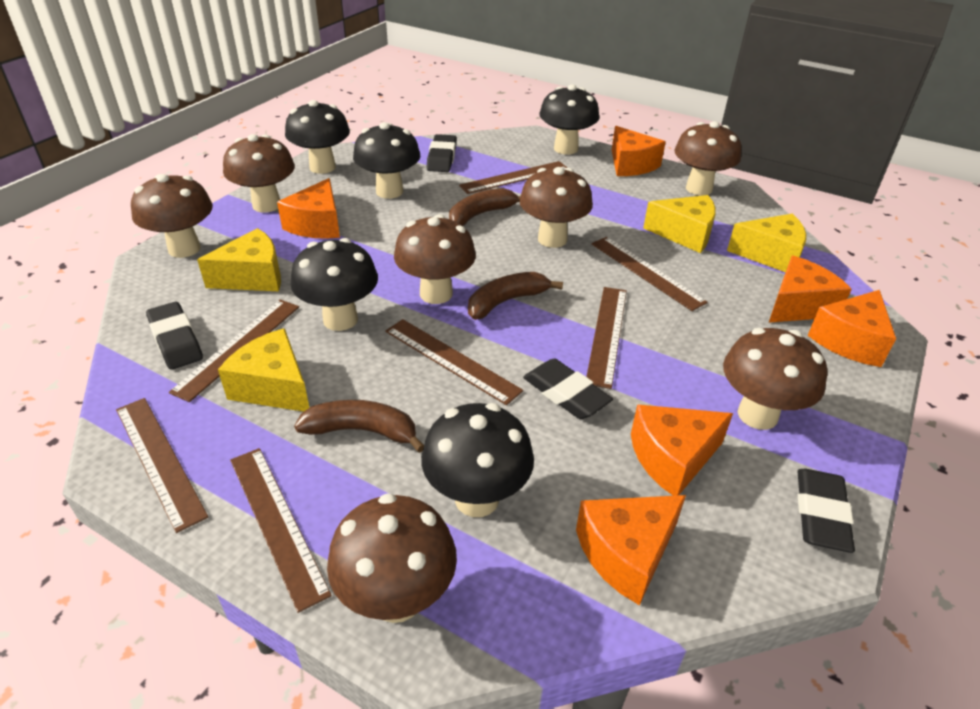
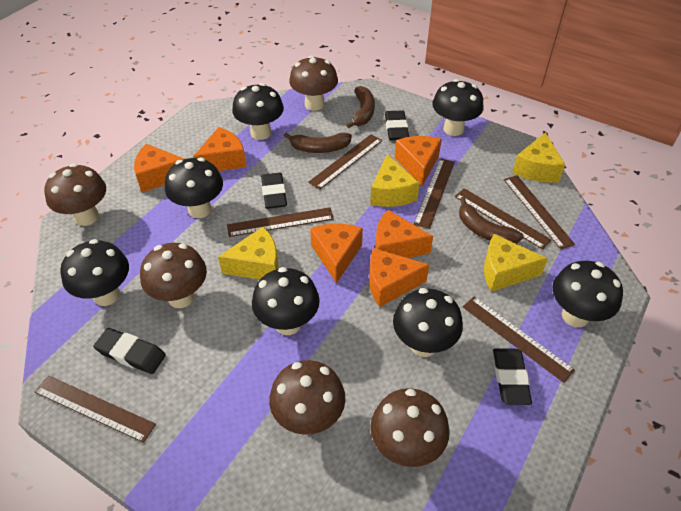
black mushroom: [285,100,350,174] [290,238,378,331] [353,122,421,199] [421,403,534,517] [539,84,599,155] = 5 -> [60,239,129,306] [165,157,223,218] [232,83,284,140] [252,267,320,335] [393,288,463,357] [432,79,484,136] [552,261,623,327] = 7
brown mushroom: [131,174,213,258] [223,134,295,213] [327,494,457,623] [394,214,476,304] [519,167,593,248] [674,121,741,196] [723,328,827,430] = 7 -> [44,163,106,226] [140,243,207,308] [269,360,346,435] [289,55,338,111] [371,388,450,467] = 5

